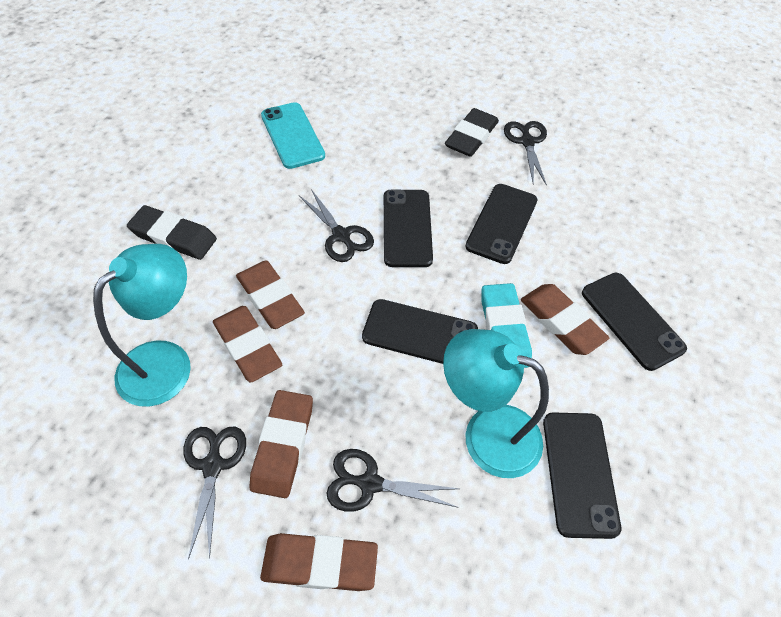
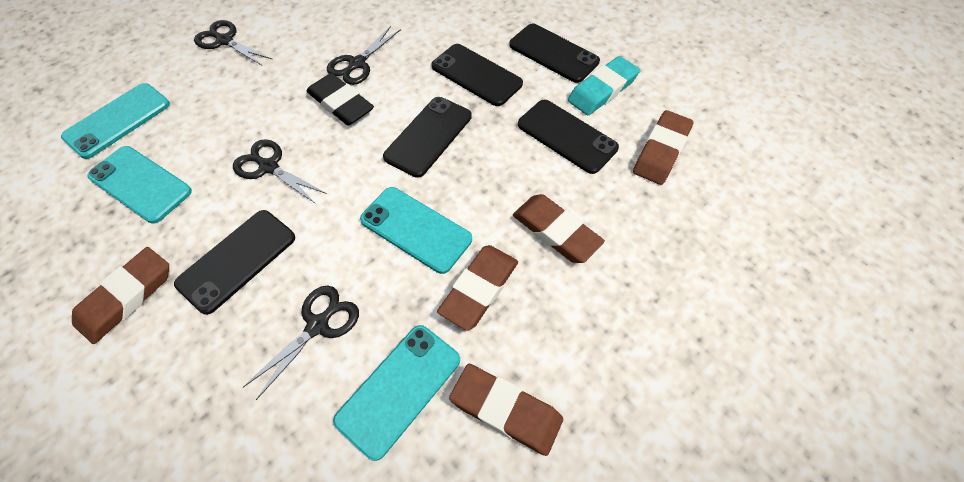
black eraser: [127,205,217,260] [445,108,499,157] = 2 -> [307,73,374,126] = 1
turquoise lamp: [93,244,191,406] [443,329,549,478] = 2 -> none = 0
turquoise phone: [261,102,325,169] = 1 -> [61,83,170,159] [87,146,192,223] [333,325,460,461] [360,187,472,274] = 4

